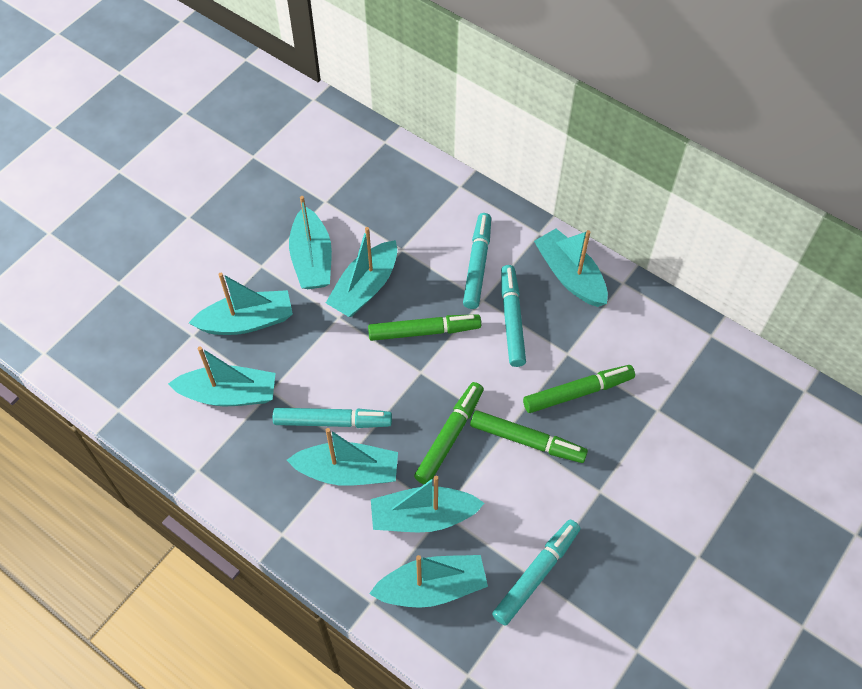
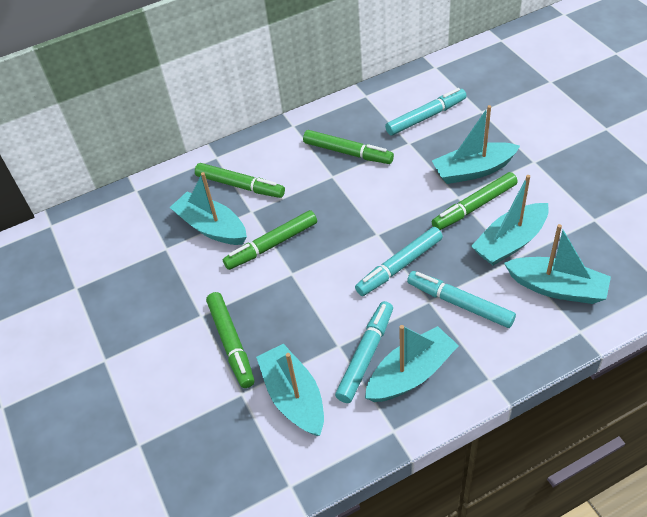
green marker: [368,314,481,341] [414,382,484,484] [470,410,588,463] [523,365,635,413] = 4 -> [195,163,285,198] [206,292,254,388] [223,210,317,270] [303,130,394,164] [432,172,518,230] = 5
turquoise boat: [168,346,276,406] [189,273,293,335] [287,428,398,486] [289,196,332,289] [326,227,397,317] [369,555,488,608] [371,475,485,532] [534,229,608,307] = 8 -> [169,172,247,245] [256,344,324,436] [365,325,459,402] [432,105,520,184] [471,175,549,265] [504,224,611,304] = 6

